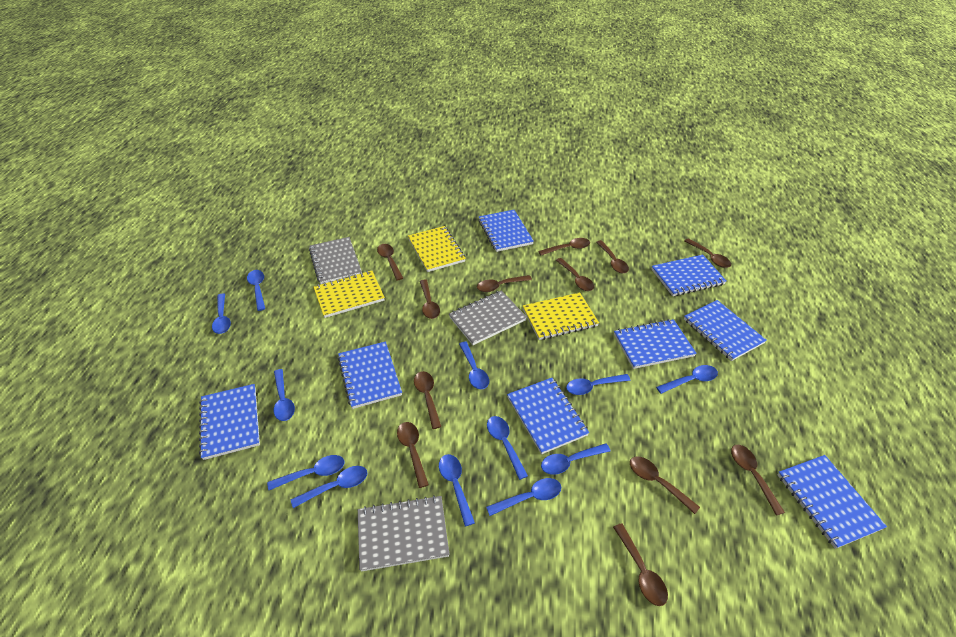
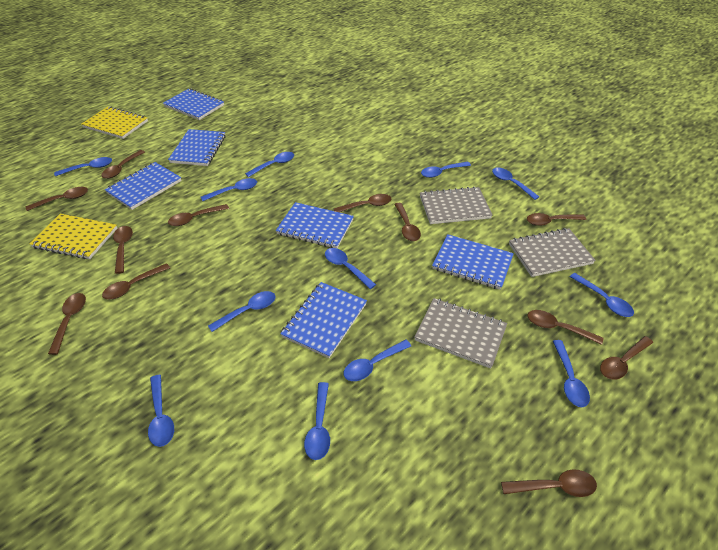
blue notebook: [199,384,260,460] [337,341,402,409] [478,210,534,252] [507,378,589,454] [614,319,696,369] [651,254,726,296] [684,300,767,361] [778,455,887,549] = 8 -> [105,162,182,210] [163,89,224,120] [168,129,226,166] [276,202,354,248] [280,282,367,358] [432,234,514,290] = 6
yellow notebook: [314,271,385,318] [408,226,466,272] [523,292,599,340] = 3 -> [30,214,117,259] [81,106,148,139] = 2

